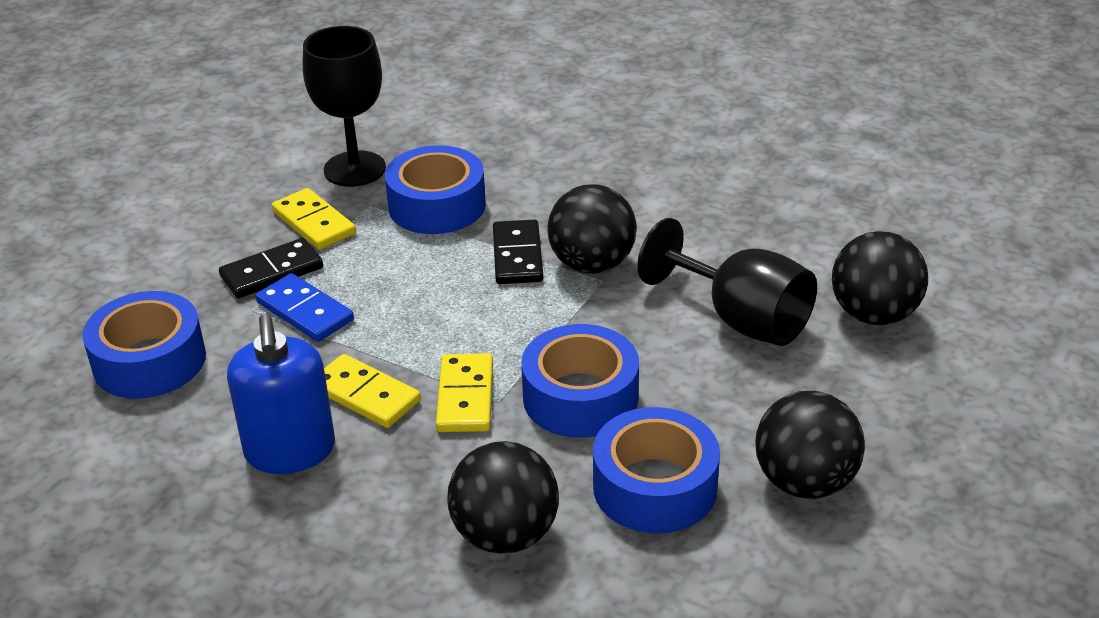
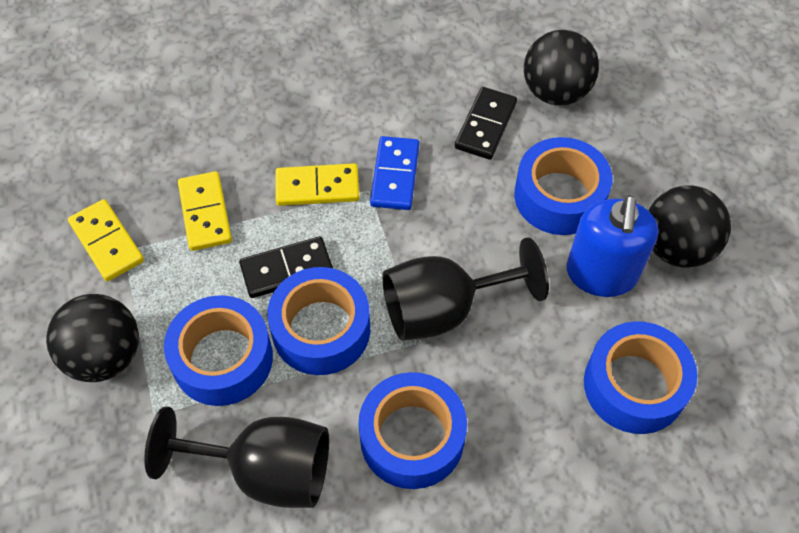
black ball: [447,441,559,554] [547,184,637,274] [755,391,865,499] [832,231,928,325] = 4 -> [46,294,139,382] [524,30,599,106] [648,185,731,268] = 3
blue tape: [82,291,206,399] [385,145,486,234] [521,324,639,438] [593,407,720,533] = 4 -> [164,295,273,406] [267,267,370,375] [358,372,467,489] [514,137,612,235] [584,321,698,434] = 5

